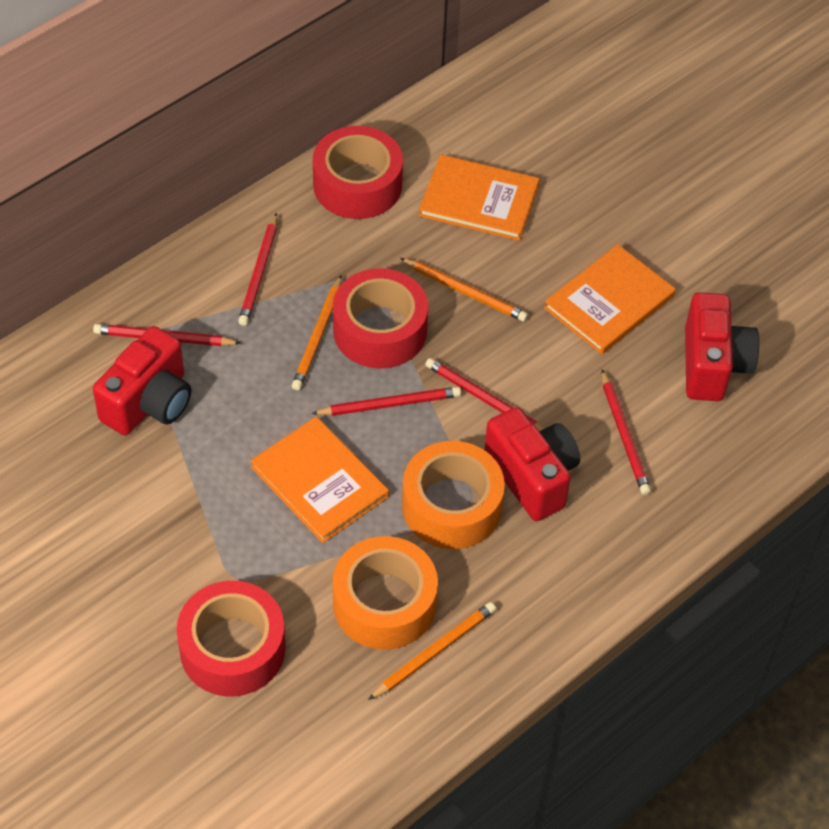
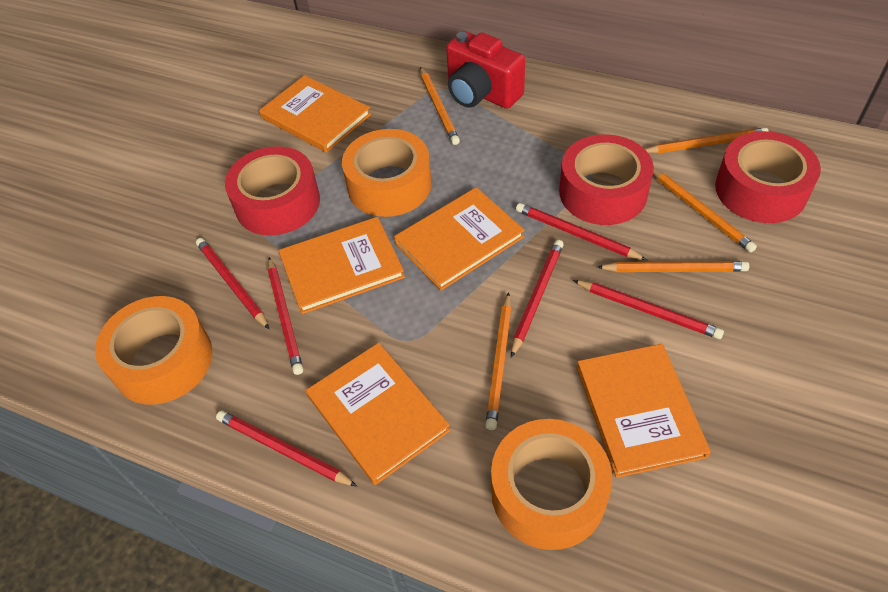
orange book: [250,417,389,543] [419,154,540,241] [544,244,676,354] = 3 -> [259,75,371,153] [278,217,405,314] [306,343,450,485] [394,187,525,291] [577,344,711,478] = 5
orange pencil: [292,275,342,390] [368,602,496,700] [400,258,528,322] = 3 -> [420,67,460,145] [485,292,512,430] [597,261,749,272] [645,127,769,153] [653,169,757,252] = 5
orange tape: [333,536,438,650] [402,441,505,549] = 2 -> [95,296,212,405] [342,129,432,217] [491,419,612,550] = 3
red camera: [93,326,191,435] [484,407,580,521] [685,292,759,401] = 3 -> [446,31,525,109] = 1
red pencil: [93,324,241,346] [238,213,277,326] [311,387,461,416] [425,358,544,431] [602,369,651,495] = 5 -> [196,238,269,329] [216,410,357,487] [268,257,303,375] [511,240,564,357] [516,203,647,260] [573,280,724,339] = 6

